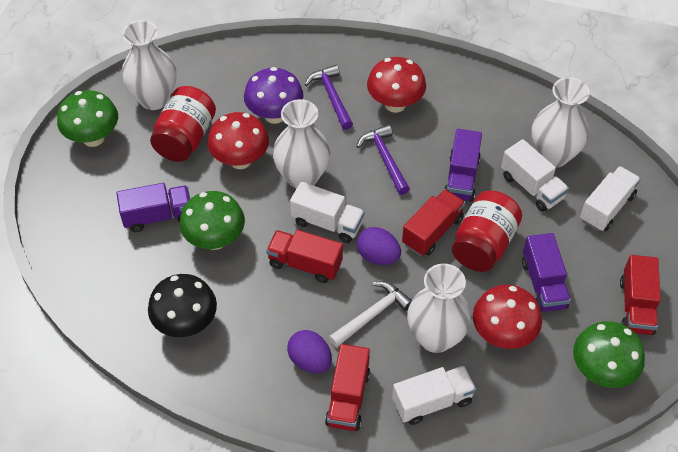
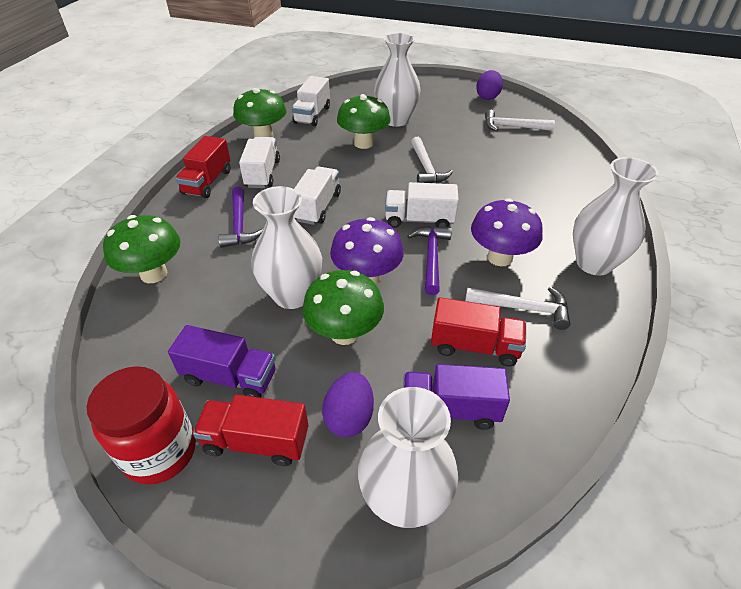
black mushroom: [148,274,217,337] = 1 -> none = 0
green mushroom: [57,90,118,147] [180,191,245,250] [573,321,645,388] = 3 -> [103,215,181,283] [233,88,287,138] [302,270,384,345] [337,94,391,149] = 4
purple mushroom: [244,67,303,124] = 1 -> [330,217,404,285] [471,198,542,266] = 2
purple truck: [116,183,190,232] [444,129,482,202] [522,233,571,312] = 3 -> [168,325,276,398] [403,364,510,430] = 2
red jar: [150,86,216,162] [452,191,522,272] = 2 -> [87,366,196,485] = 1
red mushroom: [207,112,269,169] [367,57,426,113] [473,285,542,349] = 3 -> none = 0
red truck: [266,230,343,283] [325,344,370,431] [402,189,465,256] [620,255,661,335] = 4 -> [175,136,231,198] [193,395,308,466] [431,297,526,367] = 3
white hammer: [329,281,412,347] = 1 -> [411,137,453,183] [465,287,570,330] [485,110,555,132] = 3

